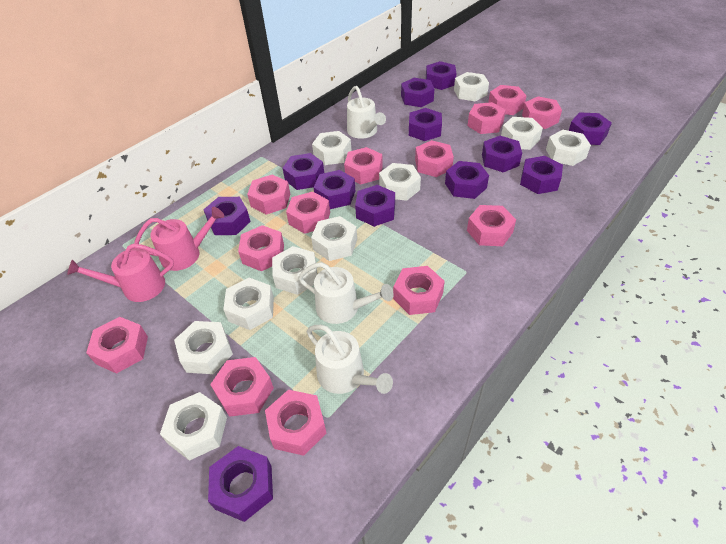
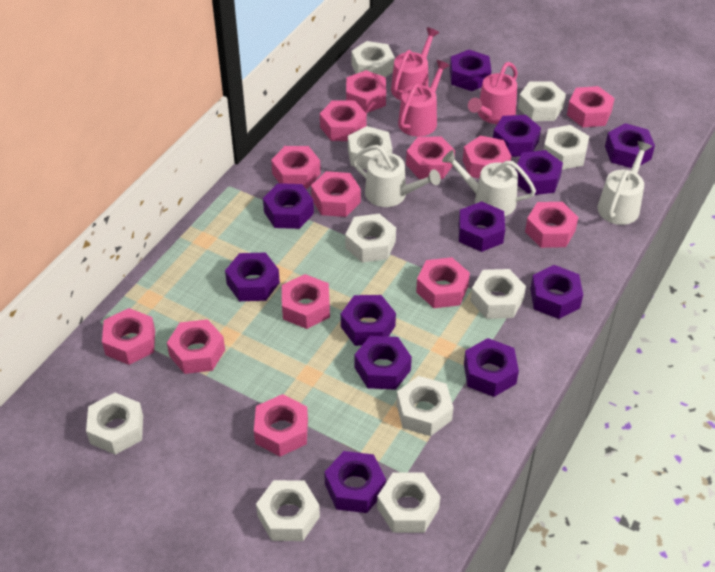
pink watering can: [67,243,174,302] [134,207,224,271] = 2 -> [391,27,439,100] [398,60,450,137] [468,62,518,124] = 3

